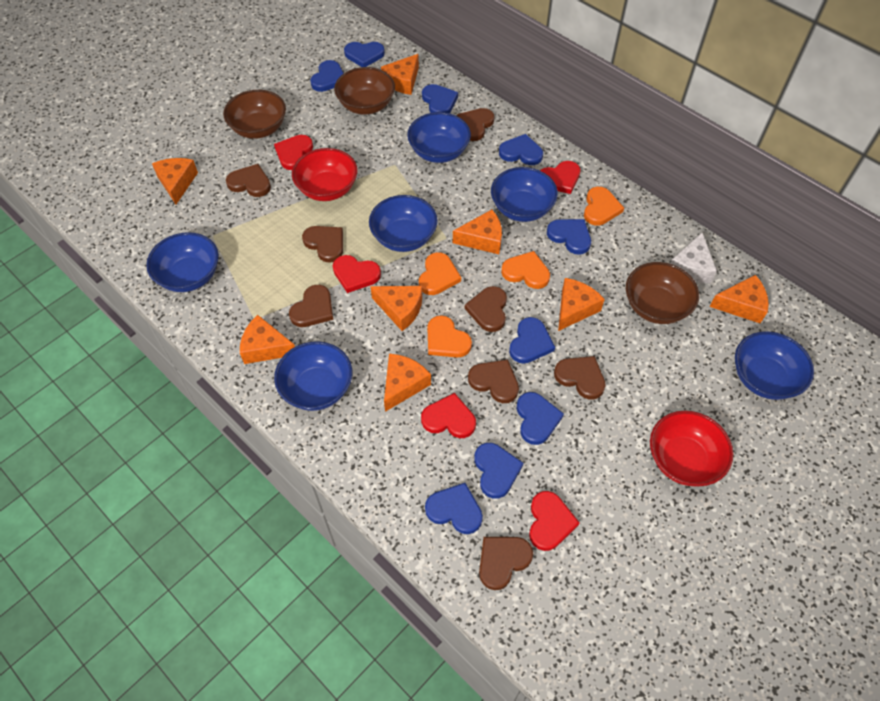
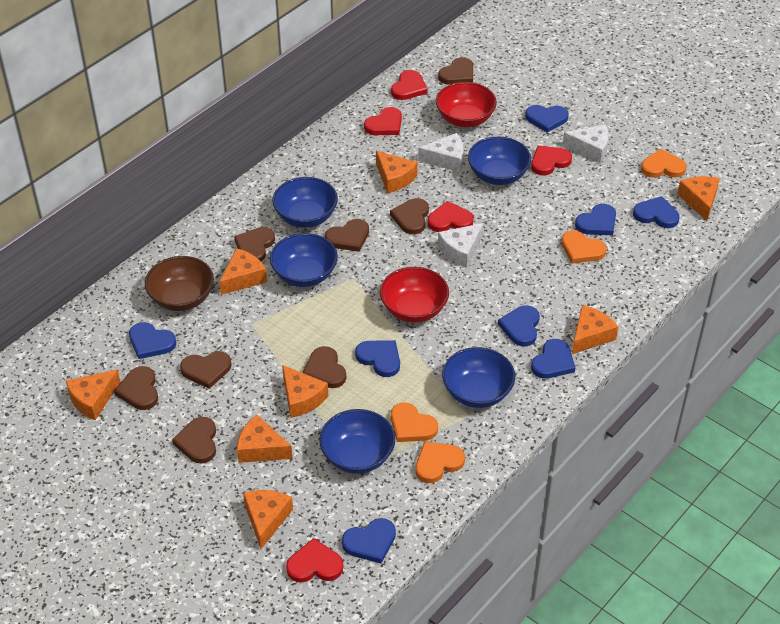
blue bowl: [146,232,219,292] [274,341,353,411] [369,195,438,252] [407,112,471,163] [491,167,558,222] [735,331,814,400] = 6 -> [270,233,338,287] [272,177,338,227] [319,409,395,474] [442,347,515,408] [468,137,531,185] = 5
blue heart: [310,60,344,92] [344,42,385,67] [422,84,458,113] [425,483,483,534] [474,443,524,499] [499,134,543,165] [509,317,555,363] [517,392,564,445] [547,219,591,255] = 9 -> [129,322,176,359] [342,518,396,563] [355,340,400,377] [498,305,540,346] [525,105,569,133] [531,339,575,379] [575,204,616,235] [633,196,679,228] = 8
brown bowl: [223,90,286,139] [334,67,395,114] [626,262,699,324] = 3 -> [145,256,214,311] = 1
white cheese: [670,233,717,283] = 1 -> [418,133,463,172] [438,223,483,268] [562,125,609,163] = 3

